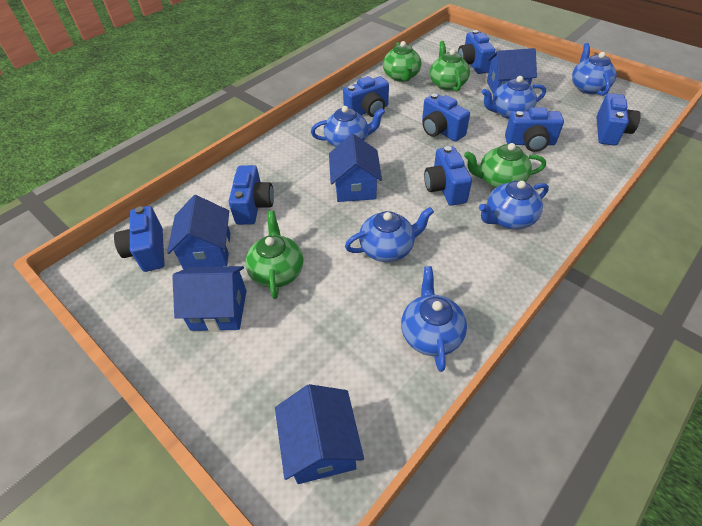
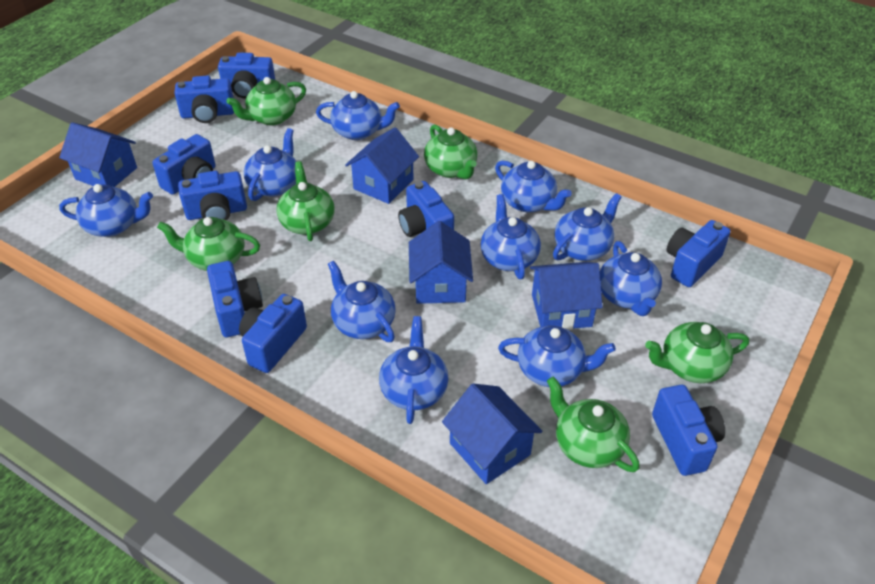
blue camera: [114,206,164,272] [229,165,274,225] [343,76,389,117] [422,93,470,141] [424,146,472,206] [458,30,495,74] [505,107,564,152] [597,93,641,146] = 8 -> [152,134,216,195] [174,76,234,123] [178,171,247,220] [207,261,263,337] [218,53,275,98] [239,294,307,373] [398,181,454,237] [652,385,725,476] [667,220,731,287] = 9
blue teapot: [311,106,385,147] [345,207,434,262] [401,266,467,372] [479,181,549,229] [482,76,546,119] [572,43,617,96] = 6 -> [59,184,153,237] [244,128,296,201] [316,91,400,140] [328,261,396,342] [379,316,449,424] [481,194,541,279] [495,161,572,212] [498,326,616,387] [553,193,621,261] [600,241,662,316] = 10
green teapot: [245,211,303,299] [383,41,421,82] [430,41,470,92] [464,143,546,188] = 4 -> [157,217,260,271] [226,77,306,126] [277,161,335,241] [424,124,477,179] [547,377,640,472] [645,322,749,383] = 6

